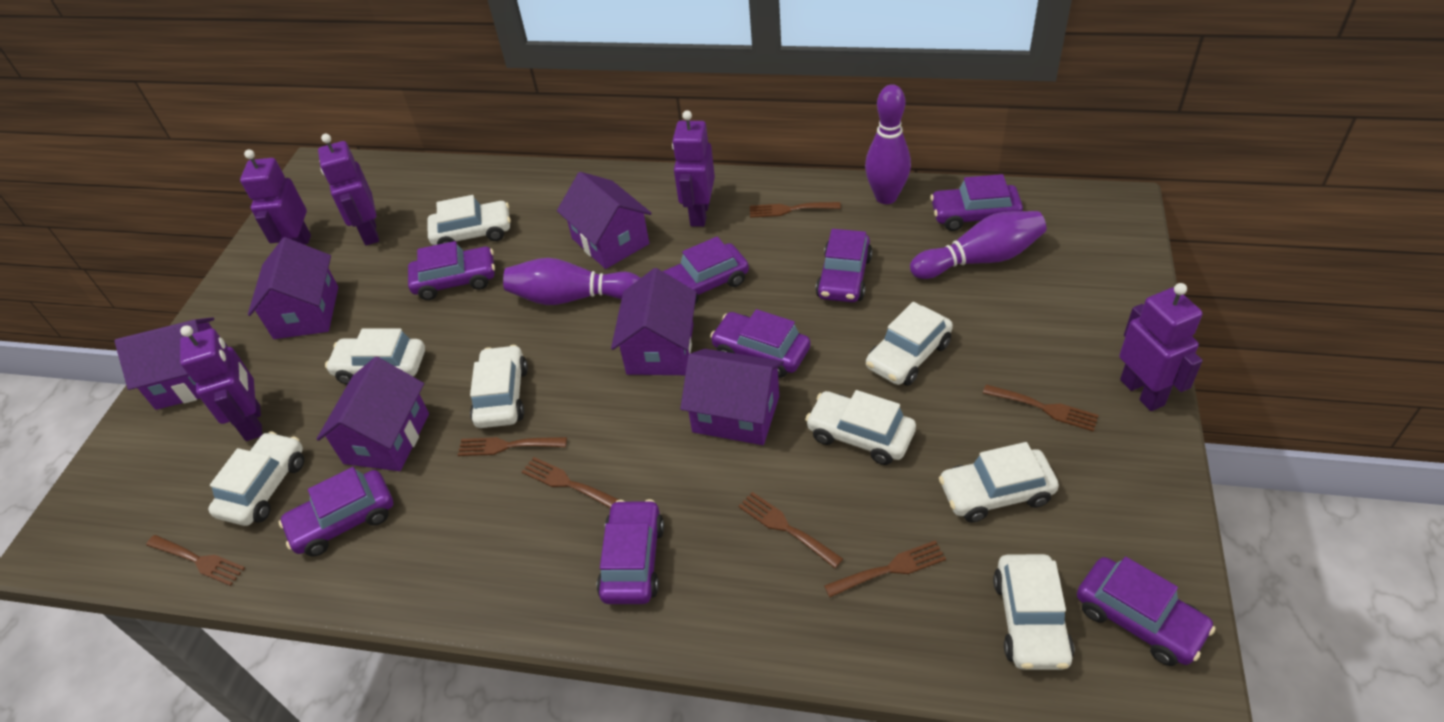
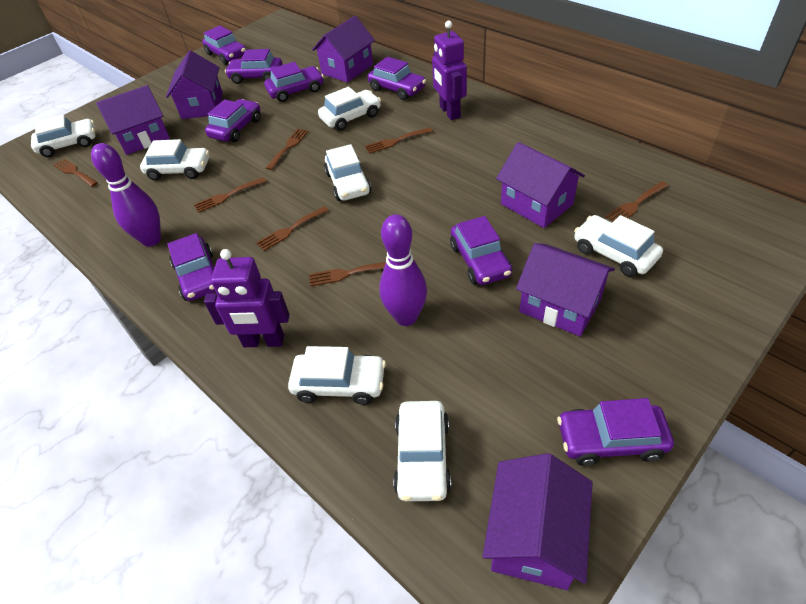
purple bowling pin: [503,258,640,305] [865,84,911,204] [910,211,1046,279] = 3 -> [91,143,161,247] [379,214,427,326] = 2
purple robot: [180,326,262,441] [240,150,311,244] [318,134,379,245] [672,110,715,227] [1119,283,1203,411] = 5 -> [204,249,290,347] [432,20,467,120] = 2
white car: [208,431,304,526] [325,328,425,384] [427,195,511,245] [470,345,528,428] [805,390,916,465] [866,302,953,386] [939,442,1059,522] [993,554,1074,670] = 8 -> [31,115,95,157] [140,139,209,180] [288,346,386,405] [318,87,381,131] [324,144,371,201] [393,401,451,501] [574,215,663,277] = 7

